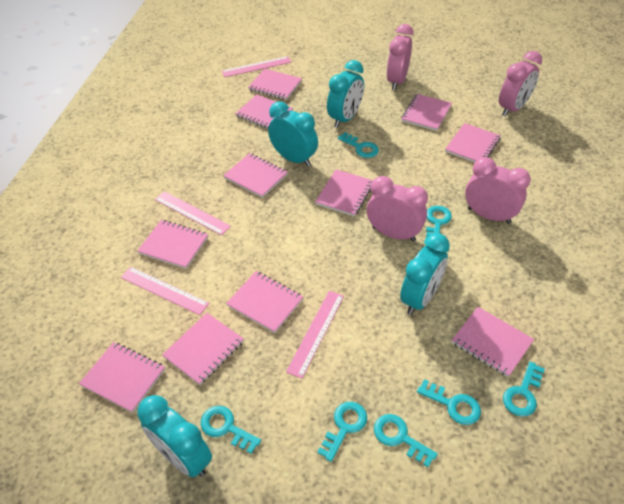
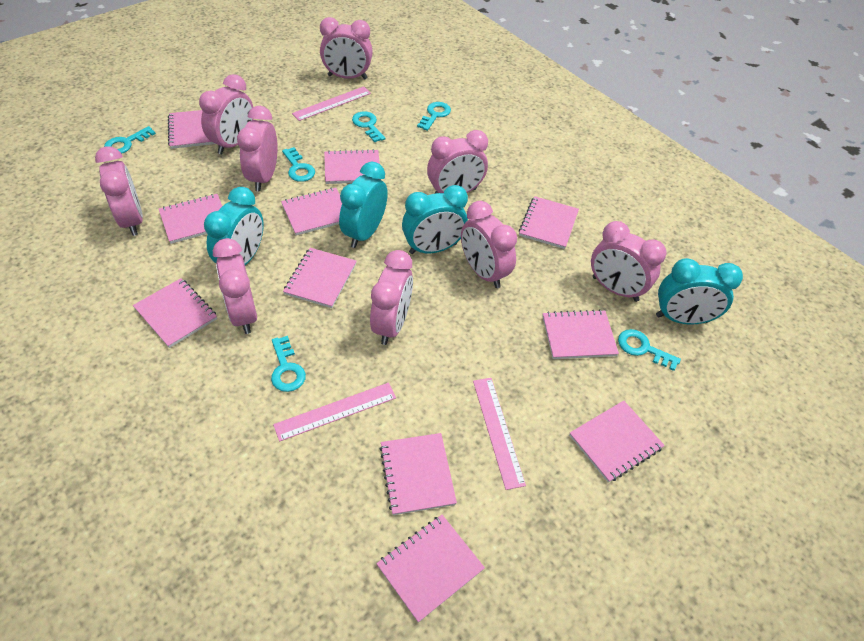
pink clock: [367,176,428,242] [387,24,414,90] [465,157,531,224] [499,51,542,117] = 4 -> [95,146,143,236] [199,74,253,154] [213,238,257,334] [237,106,278,191] [320,17,373,79] [370,250,413,345] [427,130,488,194] [461,201,517,288] [591,221,666,302] = 9
pink ruler: [121,267,209,315] [155,191,231,235] [222,56,291,77] [286,291,344,379] = 4 -> [273,383,396,442] [292,86,371,121] [473,378,526,490] = 3
turquoise key: [201,406,261,454] [317,402,367,462] [338,132,379,158] [374,414,438,467] [417,379,481,425] [426,206,452,238] [503,361,545,416] = 7 -> [104,126,156,154] [271,336,306,392] [282,147,315,182] [352,112,386,143] [417,102,451,131] [618,329,681,371] = 6

